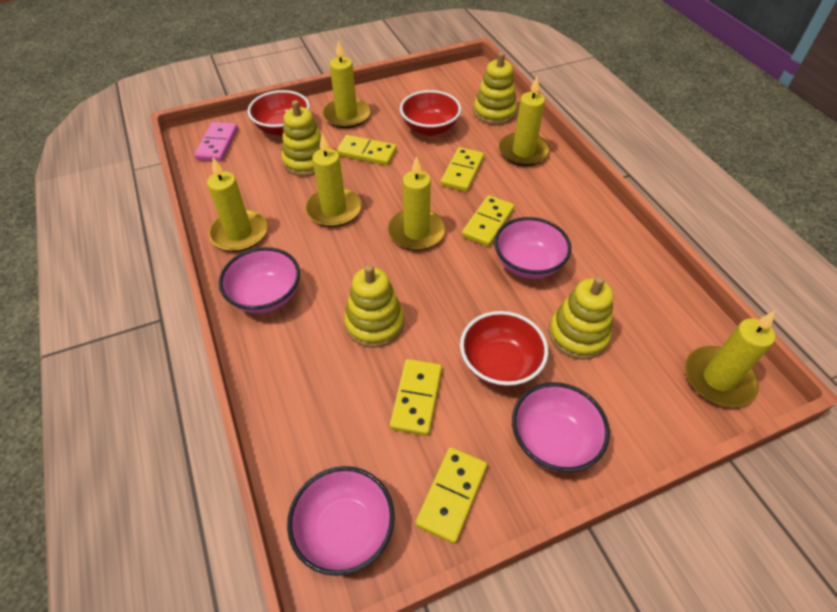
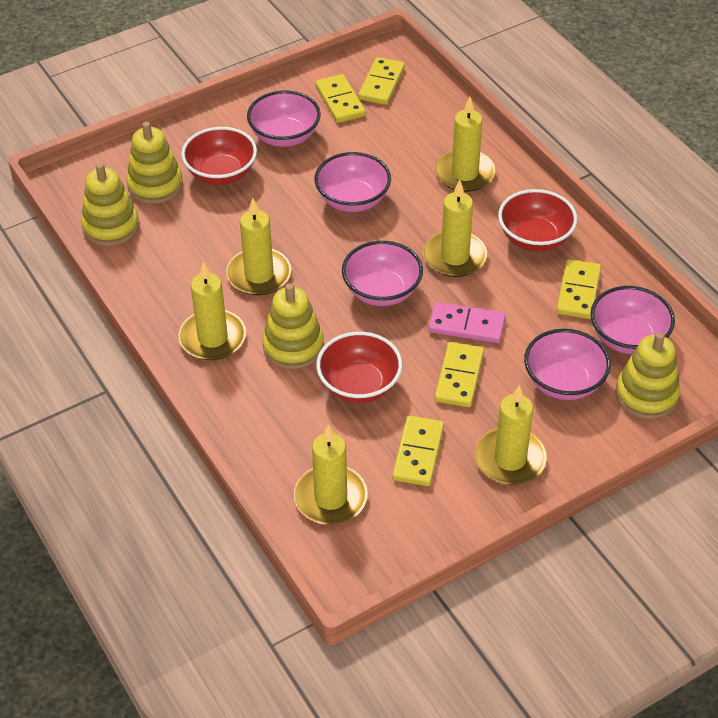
pink bowl: [219,247,300,314] [287,466,395,576] [494,217,571,279] [512,382,610,472] = 4 -> [247,91,321,147] [314,152,391,212] [342,241,423,306] [524,329,611,400] [590,286,675,354] = 5

